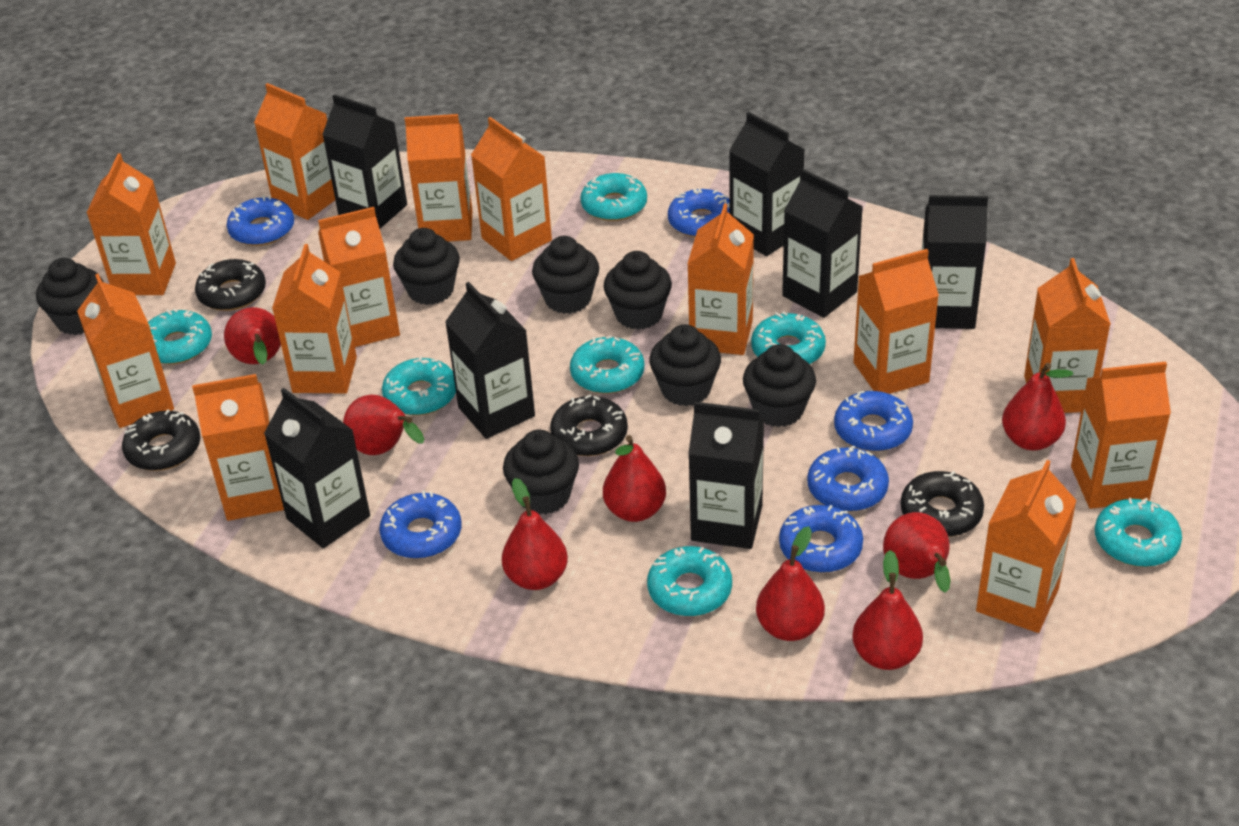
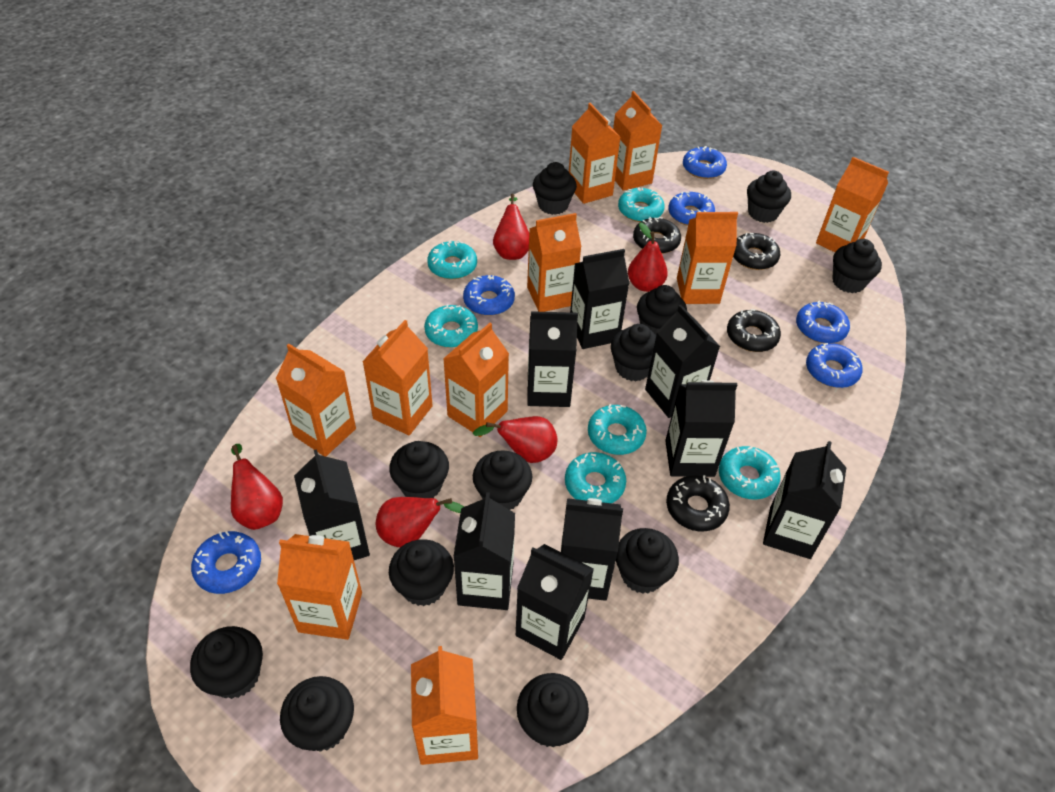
black carton: [264,388,370,548] [322,94,407,229] [445,282,535,439] [688,402,764,549] [729,112,805,256] [782,169,863,318] [922,195,988,329] = 7 -> [294,449,370,560] [454,492,515,610] [516,544,594,660] [527,311,578,407] [561,498,623,601] [570,249,629,349] [645,305,720,418] [665,380,737,477] [763,441,846,559] = 9
black cupcake: [36,258,103,335] [393,228,460,305] [503,430,579,515] [532,236,599,314] [604,251,672,330] [649,324,721,406] [743,344,816,427] = 7 -> [190,626,263,699] [280,676,354,752] [389,441,449,498] [389,539,454,606] [473,450,532,510] [517,673,589,747] [533,162,577,215] [611,324,656,381] [616,528,679,594] [637,285,687,335] [747,170,791,223] [832,239,882,293] = 12
orange carton: [77,273,174,428] [87,154,176,295] [192,374,284,521] [254,83,335,220] [272,244,357,394] [318,207,400,347] [405,114,472,242] [471,117,552,261] [688,204,754,355] [853,249,939,394] [976,460,1077,633] [1024,258,1111,413] [1071,362,1171,509] = 13 -> [276,344,356,457] [277,534,362,640] [362,320,433,435] [411,646,478,765] [443,323,509,437] [527,213,581,312] [569,103,621,204] [613,91,662,191] [677,212,738,304] [816,157,889,252] = 10
red pear: [224,307,281,364] [343,395,424,455] [502,478,568,590] [603,435,666,522] [756,526,825,641] [852,550,923,670] [883,512,950,593] [1002,363,1073,450] = 8 -> [231,444,283,530] [376,497,464,547] [473,416,557,463] [493,194,529,260] [628,223,668,292] = 5
turquoise donut: [148,308,212,364] [382,356,456,415] [570,336,644,394] [581,173,647,221] [647,546,732,616] [751,311,826,364] [1095,498,1182,567] = 7 -> [424,304,478,348] [427,240,477,279] [565,452,626,503] [588,404,647,455] [618,187,665,222] [719,446,781,500] = 6

